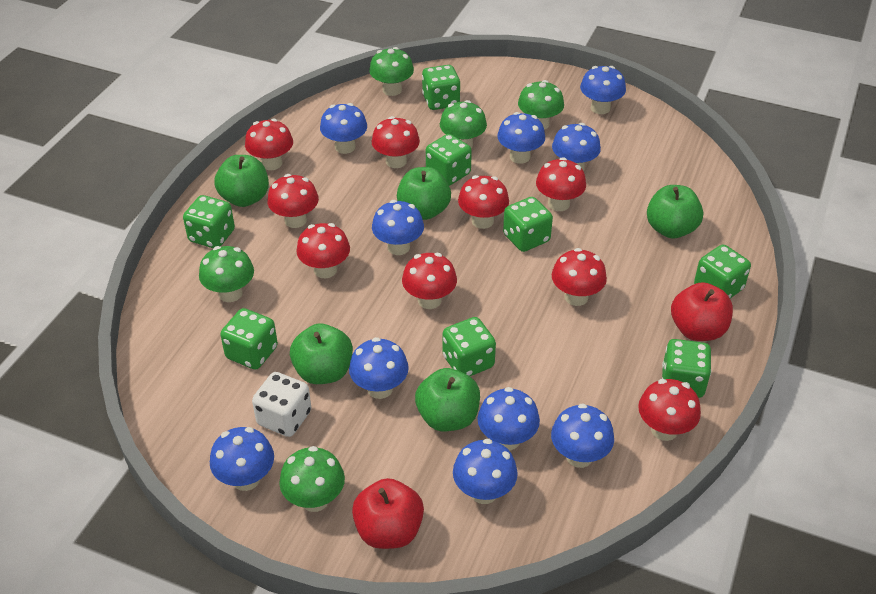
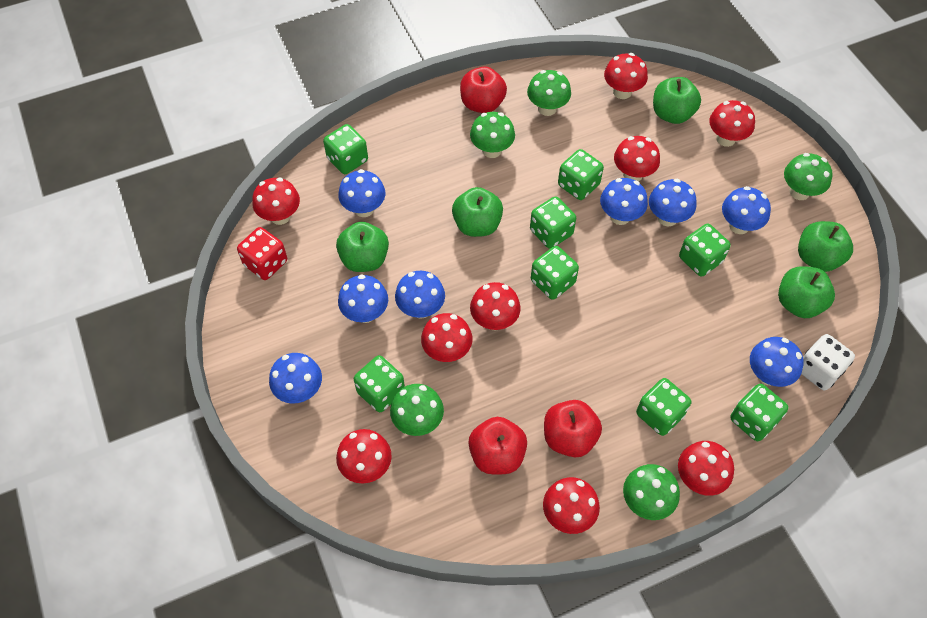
blue mushroom: [210,427,274,491] [320,103,367,154] [349,337,409,399] [372,200,424,255] [453,439,518,504] [478,387,540,451] [498,112,545,164] [551,403,614,468] [552,123,601,171] [580,66,626,114] = 10 -> [269,353,322,404] [338,169,385,217] [338,274,388,323] [395,271,445,319] [600,178,648,225] [649,179,697,227] [722,186,771,234] [750,337,804,387] = 8
red apple: [352,478,424,549] [671,282,733,341] = 2 -> [460,67,507,113] [468,417,527,474] [544,400,602,457] = 3
red dice: none = 0 -> [237,227,287,280] = 1

